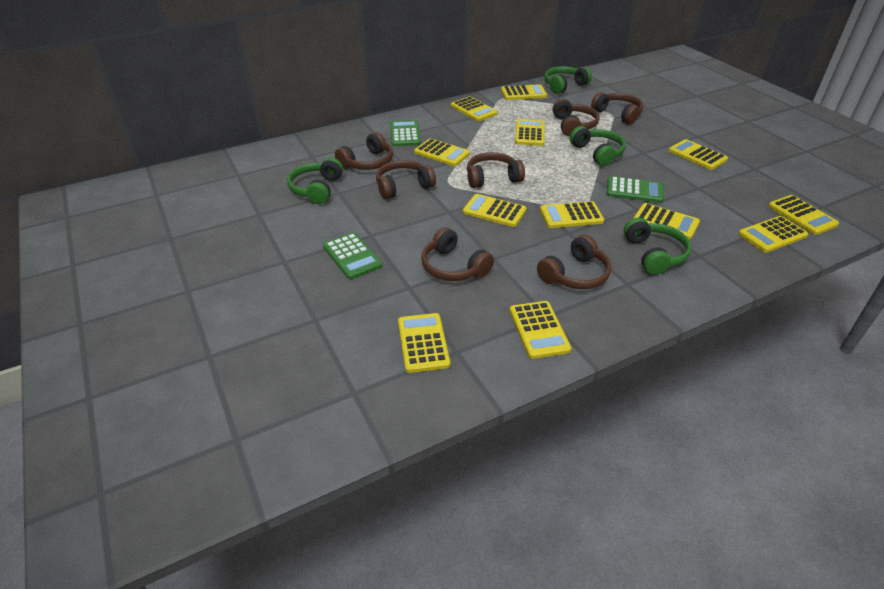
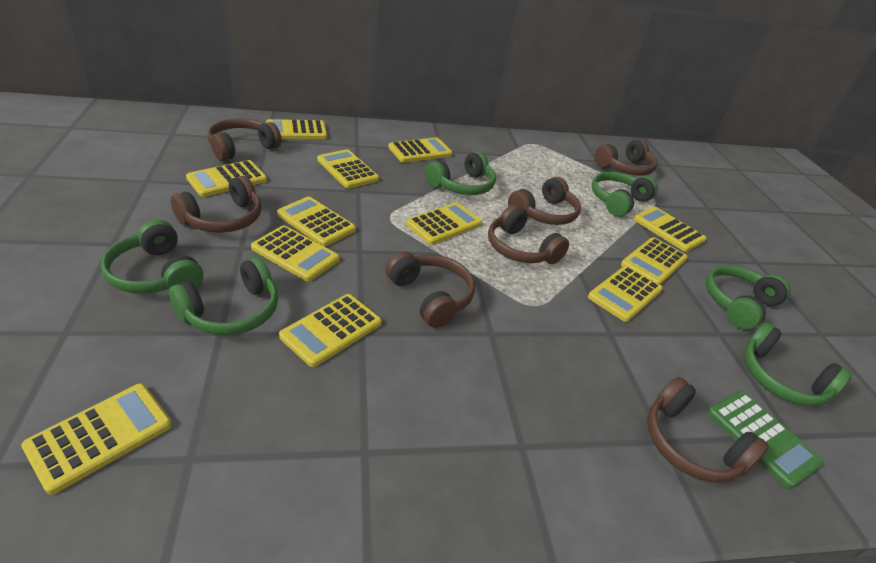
green calculator: [323,233,382,279] [390,120,421,146] [607,176,664,203] = 3 -> [707,391,823,489] = 1
green headphones: [287,158,343,204] [544,66,592,94] [570,126,626,166] [624,218,691,275] = 4 -> [101,220,203,294] [169,257,278,335] [426,151,496,195] [592,172,658,217] [706,265,791,329] [744,322,852,406] = 6

